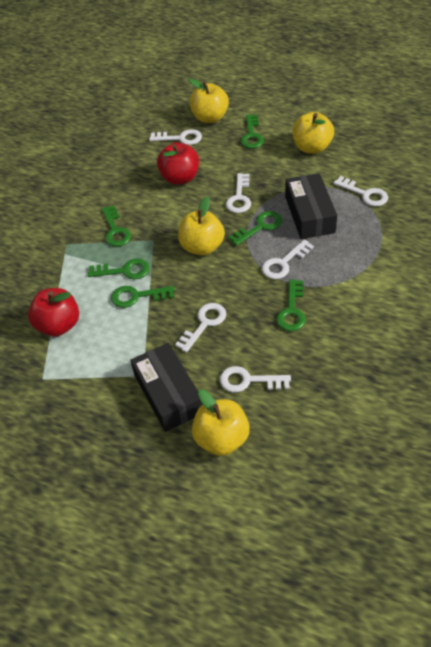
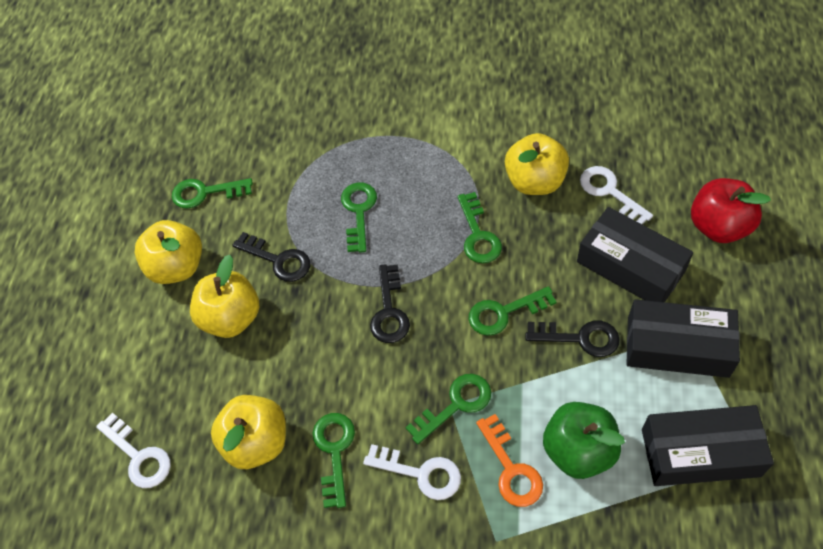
black box: [130,343,202,432] [285,173,337,239] = 2 -> [577,207,693,302] [626,299,740,378] [642,405,774,486] = 3
black key: none = 0 -> [232,232,310,282] [370,264,410,343] [525,320,620,357] = 3
green apple: none = 0 -> [543,402,625,479] = 1
orange key: none = 0 -> [476,414,543,507] = 1
red apple: [28,288,79,336] [157,142,199,185] = 2 -> [691,178,771,243] = 1
white key: [149,129,202,145] [175,303,226,353] [220,366,291,392] [226,173,251,213] [262,239,314,279] [333,176,388,206] = 6 -> [96,413,171,488] [363,444,461,500] [580,166,653,224] = 3

